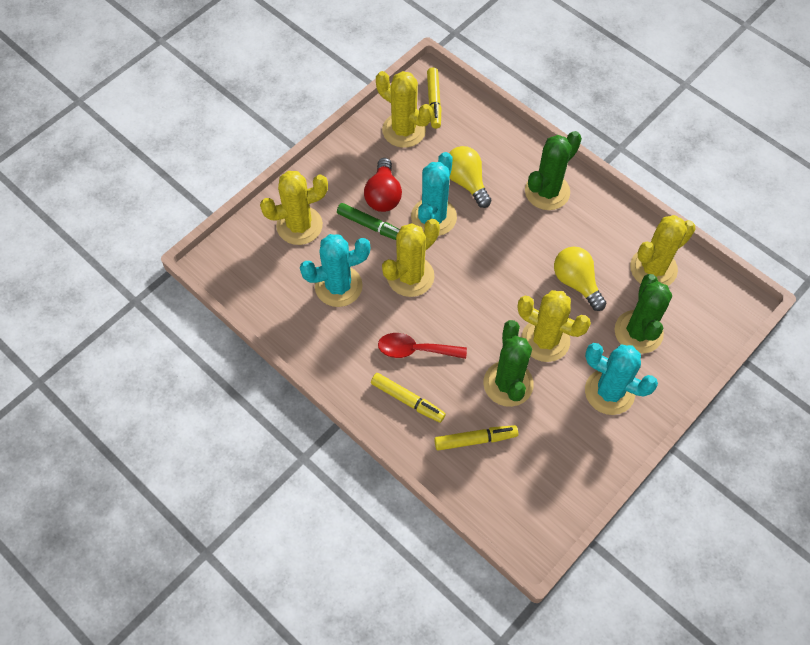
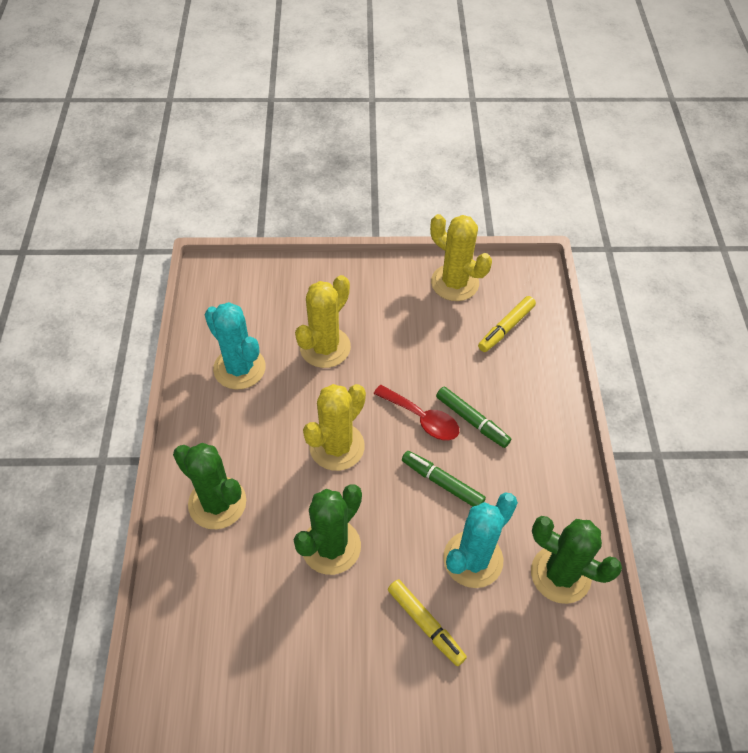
green marker: [337,203,400,240] = 1 -> [402,451,486,506] [436,387,511,448] = 2
red light bulb: [364,158,402,212] = 1 -> none = 0
turquoise cactus: [300,234,370,307] [411,152,457,236] [585,343,658,415] = 3 -> [205,302,266,390] [443,493,518,588] = 2
yellow cactus: [260,171,328,245] [376,71,433,148] [382,219,440,297] [518,290,591,362] [630,215,696,286] = 5 -> [295,275,351,368] [303,384,366,471] [430,214,492,301] = 3
yellow light bulb: [449,146,491,208] [554,246,606,311] = 2 -> none = 0
yellow marker: [371,373,446,423] [427,67,441,129] [434,425,518,451] = 3 -> [388,579,467,666] [478,296,536,352] = 2

